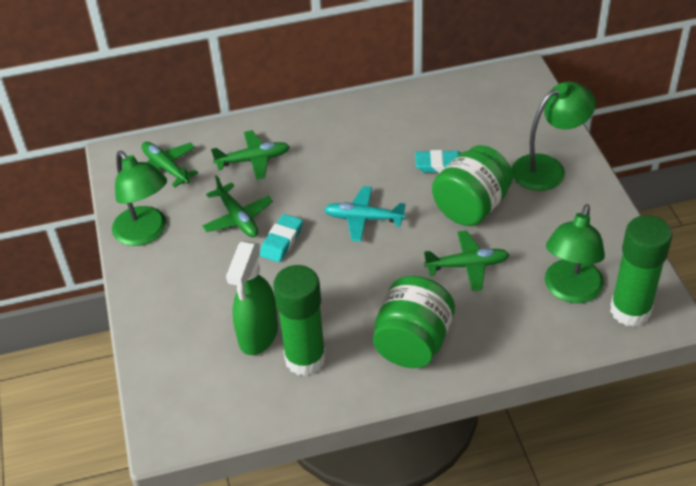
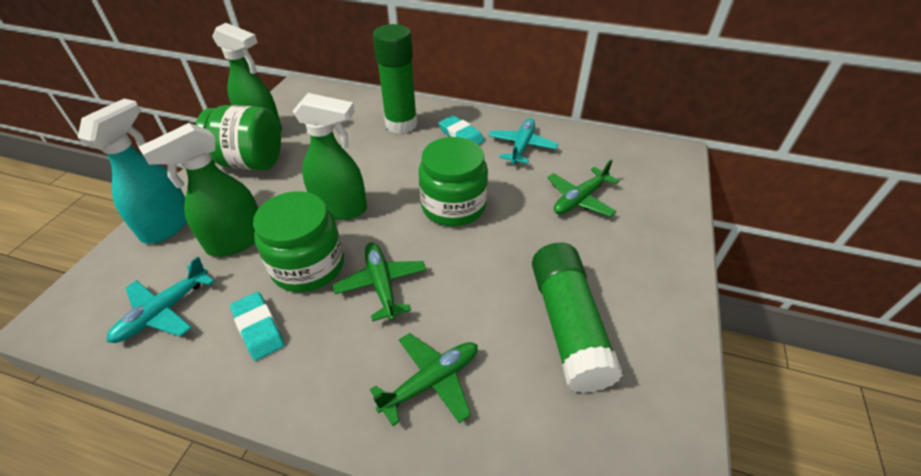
green jar: [373,276,455,368] [432,145,513,226] = 2 -> [196,105,281,170] [253,191,344,292] [418,137,488,227] = 3
green lamp: [112,151,167,246] [512,81,596,191] [545,204,605,303] = 3 -> none = 0
green plane: [141,142,198,187] [202,175,273,237] [211,130,290,180] [424,231,510,291] = 4 -> [333,242,427,322] [370,333,478,426] [547,159,619,217] = 3
green spray bottle: [226,241,278,355] = 1 -> [139,123,258,257] [213,23,282,132] [292,93,367,220] = 3
turquoise plane: [324,186,406,242] = 1 -> [107,257,214,343] [488,118,558,164] = 2
turquoise spray bottle: none = 0 -> [78,98,187,244] = 1

